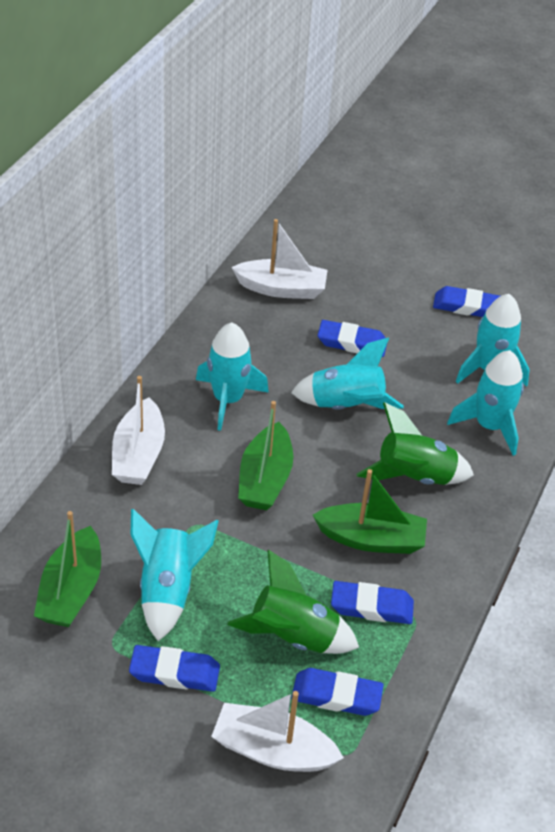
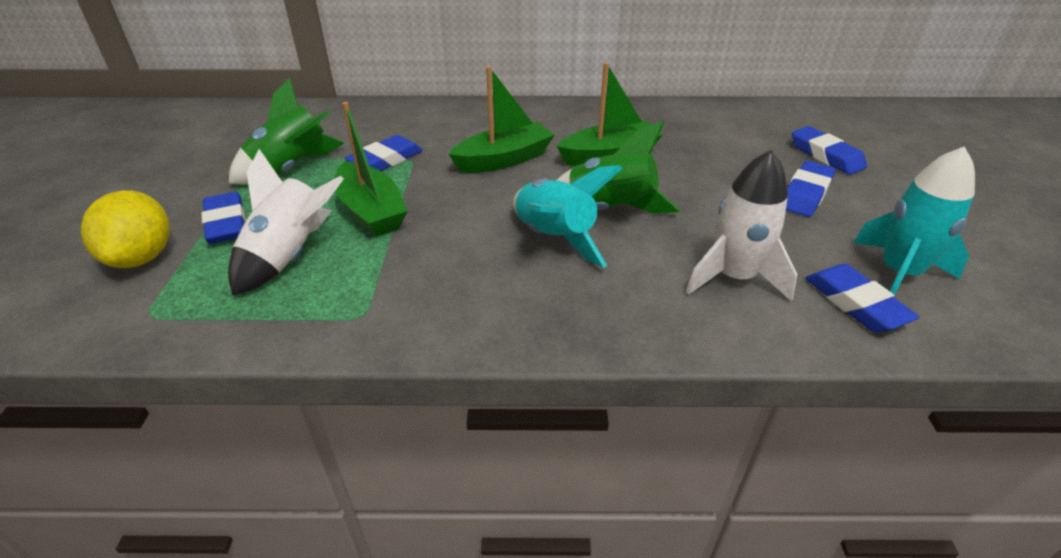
turquoise rocket: [131,509,218,641] [196,322,269,431] [291,337,404,410] [447,350,524,456] [456,294,530,387] = 5 -> [513,165,622,268] [853,146,975,297] = 2
white boat: [112,376,165,485] [211,691,344,772] [232,219,327,299] = 3 -> none = 0
white rocket: none = 0 -> [228,149,344,295] [686,150,797,301] = 2
yellow lemon: none = 0 -> [81,190,170,268] = 1

